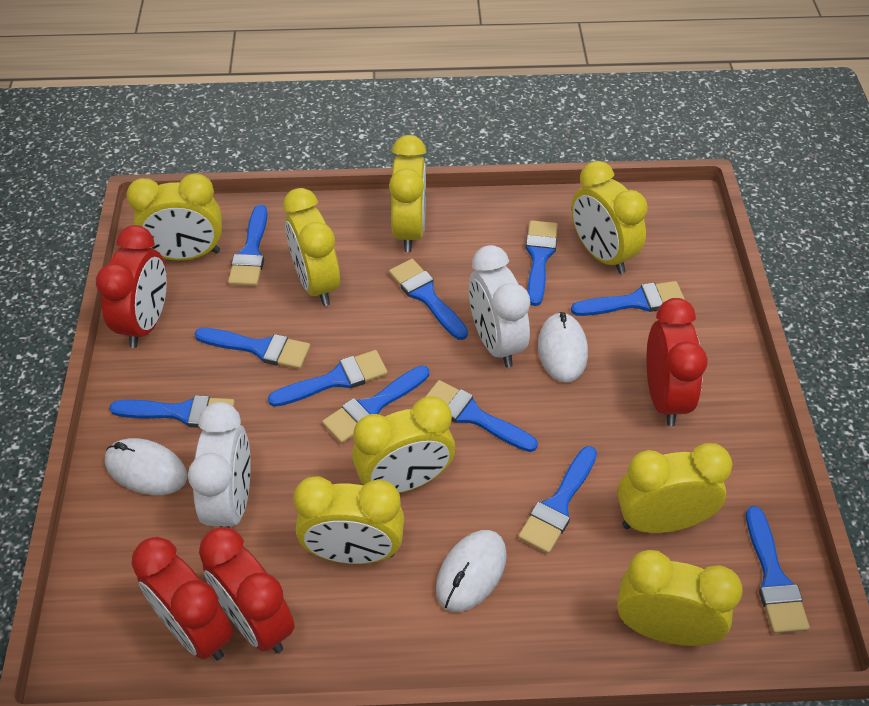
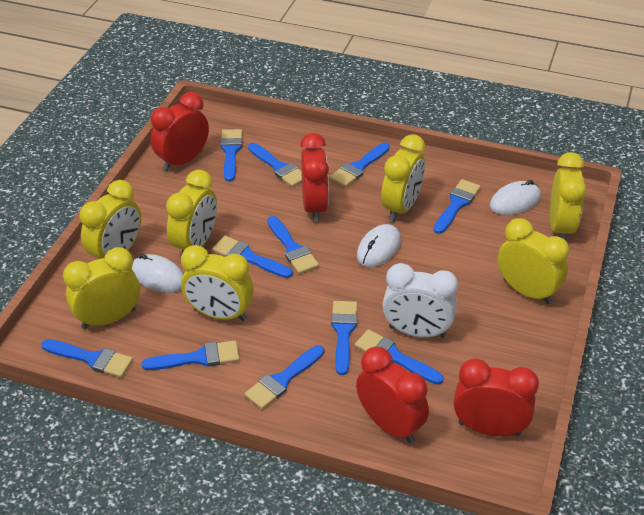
white clock: [188,402,251,528] [469,245,530,368] = 2 -> [382,263,458,338] = 1
yellow clock: [126,173,222,261] [283,188,340,306] [293,476,404,564] [352,396,455,493] [389,135,426,252] [571,161,648,274] [617,443,733,533] [617,550,743,646] = 8 -> [63,247,140,329] [80,180,141,259] [166,170,217,255] [181,245,254,321] [381,134,425,221] [498,218,569,304] [550,152,586,240] = 7

